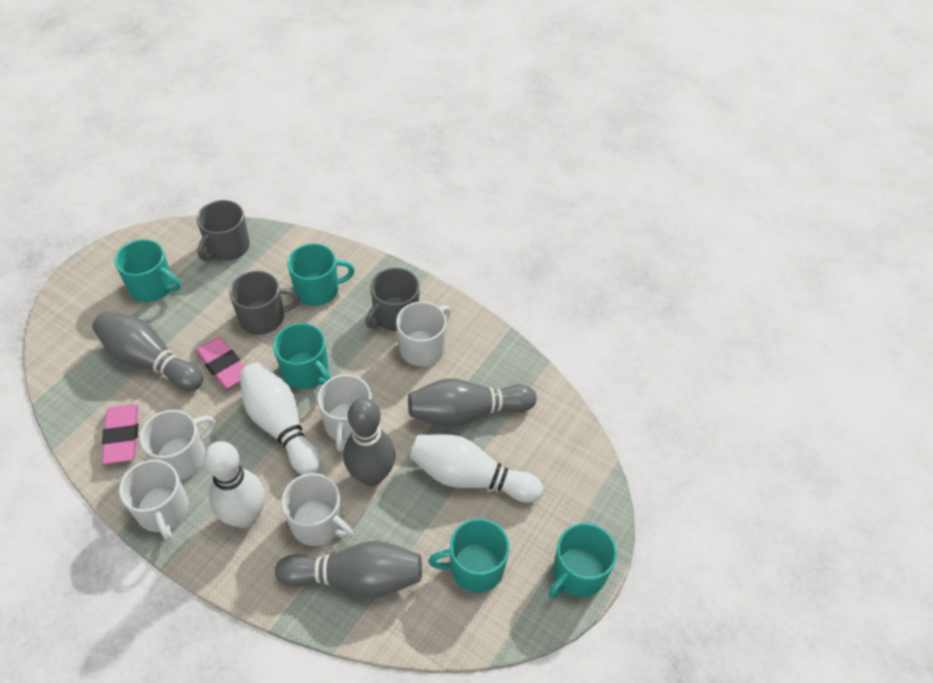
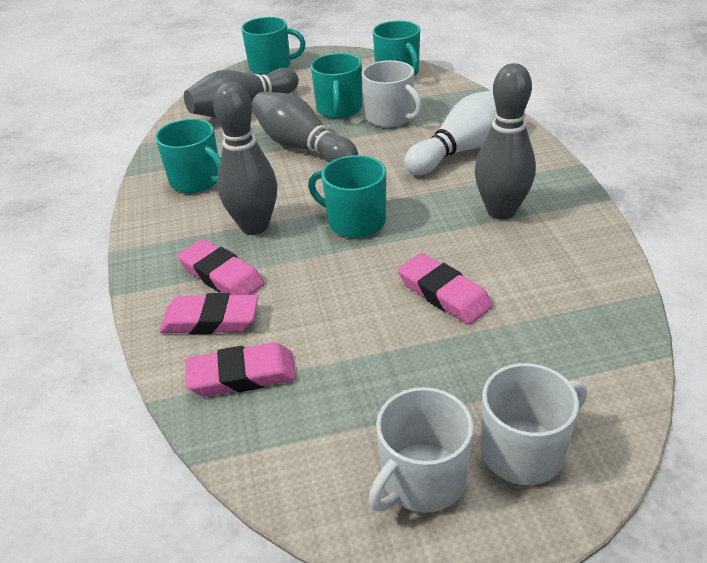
grey mug: [197,200,250,261] [229,271,300,335] [365,268,420,331] = 3 -> none = 0
pink eraser: [102,404,138,464] [195,337,244,389] = 2 -> [159,293,258,334] [177,239,264,295] [186,343,296,397] [398,253,493,325] = 4
white bowling pin: [204,441,265,528] [239,363,321,475] [410,434,543,503] = 3 -> [404,90,496,175] = 1
white mug: [119,460,189,541] [140,410,216,480] [281,473,354,546] [317,374,372,452] [396,302,451,366] = 5 -> [362,60,422,128] [369,387,473,513] [481,363,587,485] = 3

